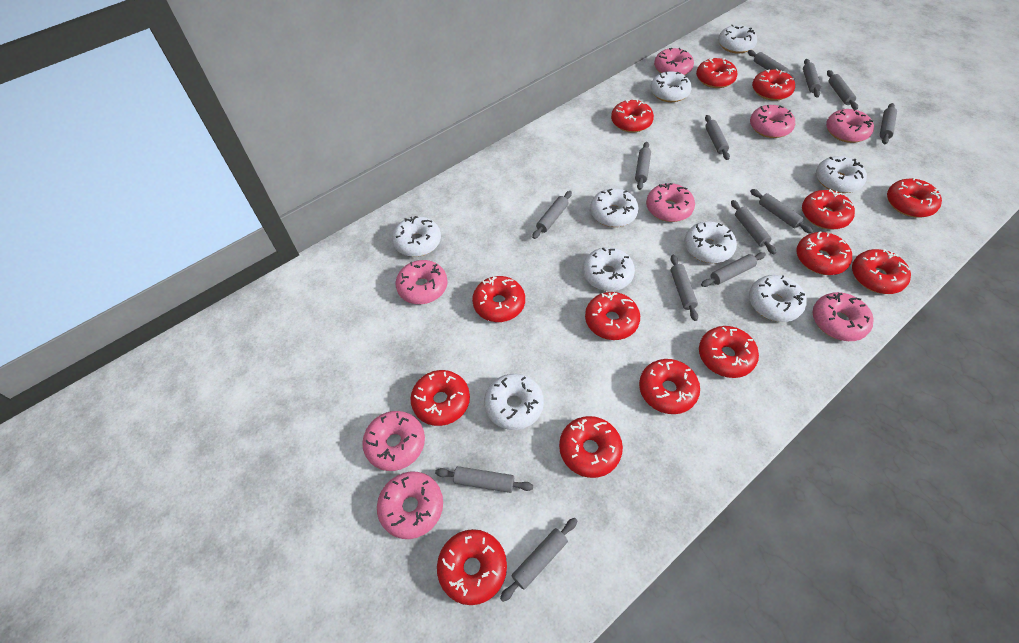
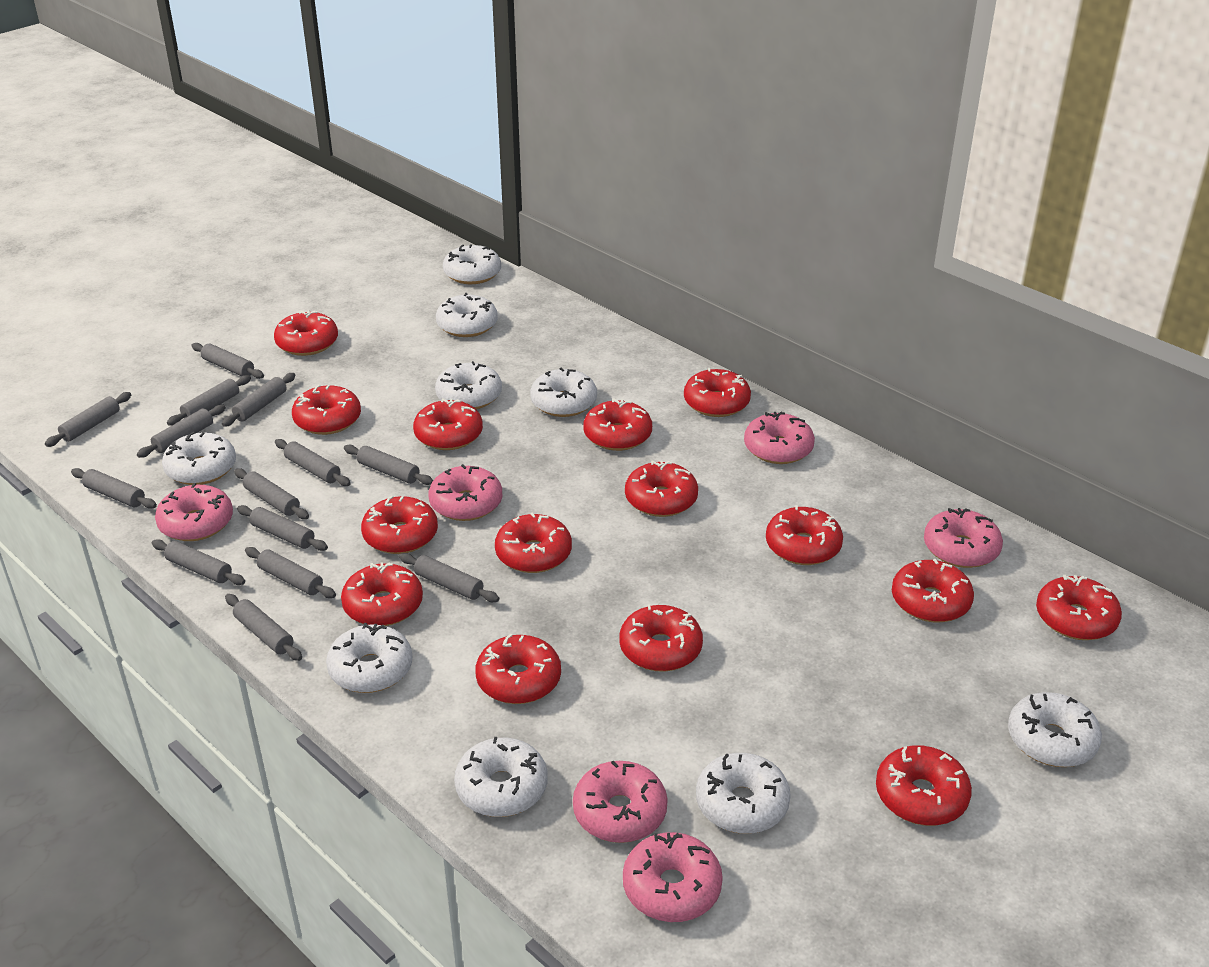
grey rolling pin: [435,466,533,493] [500,518,578,602] [532,191,572,239] [635,142,651,190] [671,255,698,321] [701,252,766,287] [705,115,730,160] [731,200,776,255] [748,50,795,80] [750,189,813,234] [803,59,821,97] [827,70,858,110] [880,103,897,144] = 13 -> [45,392,131,447] [71,468,157,509] [137,405,226,458] [152,539,245,585] [167,375,251,426] [191,343,264,379] [222,373,296,427] [225,594,302,661] [234,468,309,519] [237,505,328,551] [245,547,336,598] [275,439,351,486] [344,445,433,485] [399,553,499,602] = 14
pink donut: [362,411,425,471] [377,472,443,539] [396,260,448,304] [646,183,695,222] [654,48,694,75] [750,105,795,138] [813,292,874,341] [826,108,874,143] = 8 -> [155,483,233,541] [428,464,502,521] [573,760,668,843] [623,832,723,922] [744,412,815,464] [924,508,1003,568] = 6
red donut: [410,370,470,426] [437,529,507,605] [472,276,525,322] [559,416,623,478] [585,292,640,340] [611,99,654,133] [639,359,700,414] [696,58,737,88] [699,326,759,378] [752,69,795,101] [796,231,852,275] [802,189,855,230] [852,249,911,294] [887,177,942,218] = 14 -> [274,310,338,356] [292,385,361,435] [341,562,423,626] [361,496,438,554] [413,398,483,450] [475,634,561,704] [495,513,572,573] [583,398,652,451] [619,604,703,672] [625,460,698,517] [684,368,751,417] [766,505,843,565] [876,745,972,826] [892,559,974,622] [1036,575,1122,640] = 15

